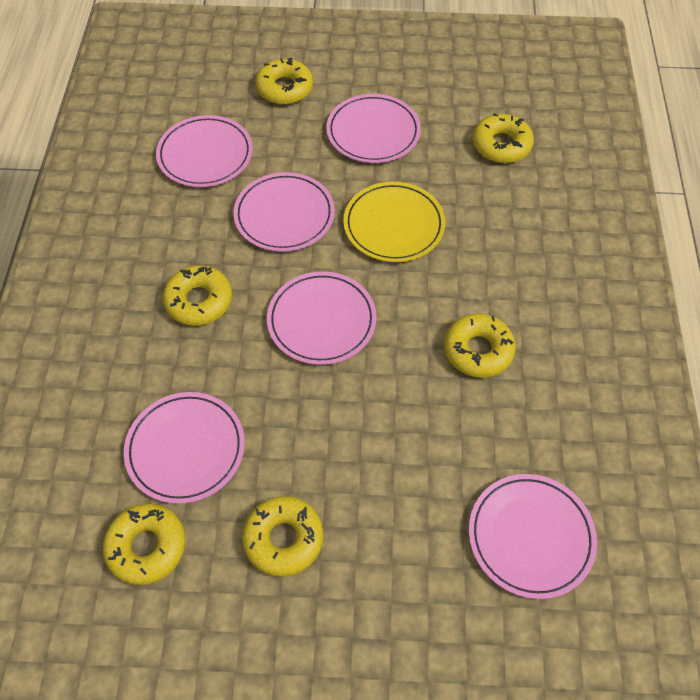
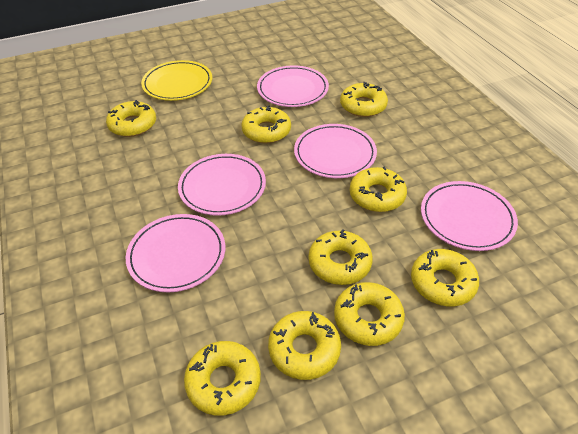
pink plate: [124,392,245,504] [156,115,253,187] [233,172,335,252] [267,271,377,365] [327,94,421,163] [469,474,597,599] = 6 -> [126,214,225,292] [178,154,266,216] [257,65,329,107] [294,124,377,178] [421,181,518,251] = 5
yellow donut: [103,504,186,585] [163,265,232,326] [242,496,323,577] [255,57,313,105] [444,313,516,378] [473,113,534,163] = 6 -> [106,100,156,137] [184,341,261,416] [241,105,291,144] [268,311,341,380] [309,229,373,285] [334,282,405,346] [340,82,388,117] [350,167,407,212] [411,249,479,306] = 9

